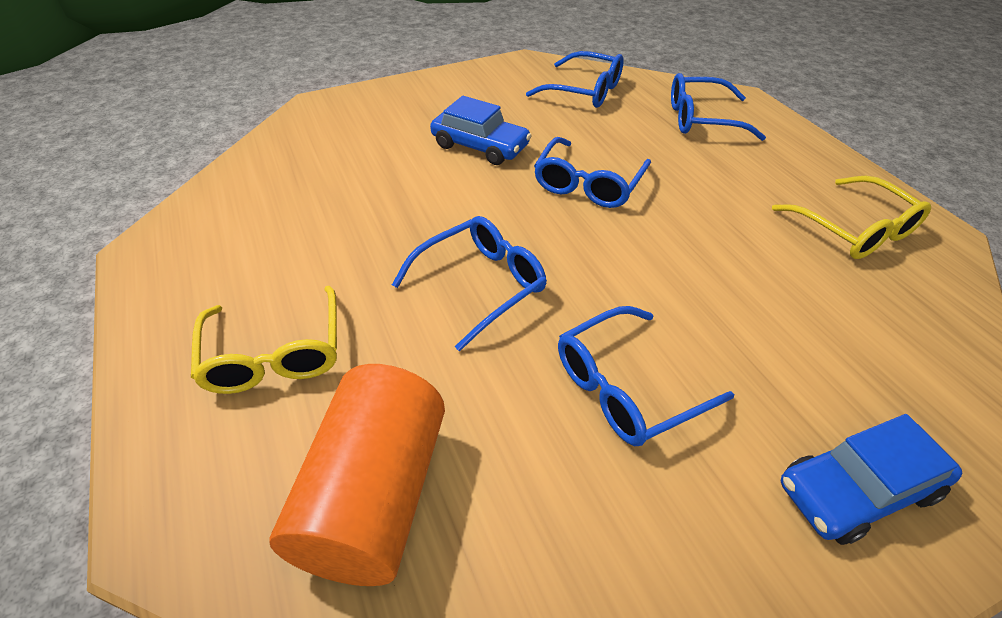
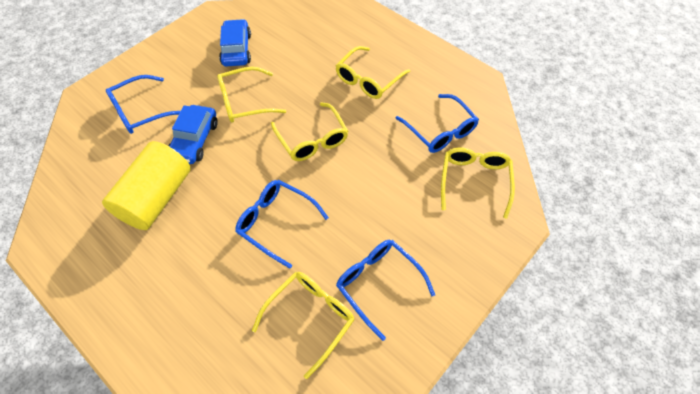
blue glasses: [392,216,547,351] [526,51,624,108] [534,137,651,208] [558,306,734,446] [671,73,766,141] = 5 -> [106,75,180,134] [235,180,329,268] [336,240,435,341] [395,94,479,153] = 4
orange cylinder: [269,364,445,586] = 1 -> none = 0
yellow cylinder: none = 0 -> [102,141,191,230] = 1
yellow glasses: [191,286,337,394] [772,176,931,259] = 2 -> [217,67,286,123] [252,272,355,379] [271,102,348,161] [336,46,410,99] [441,147,515,219] = 5

